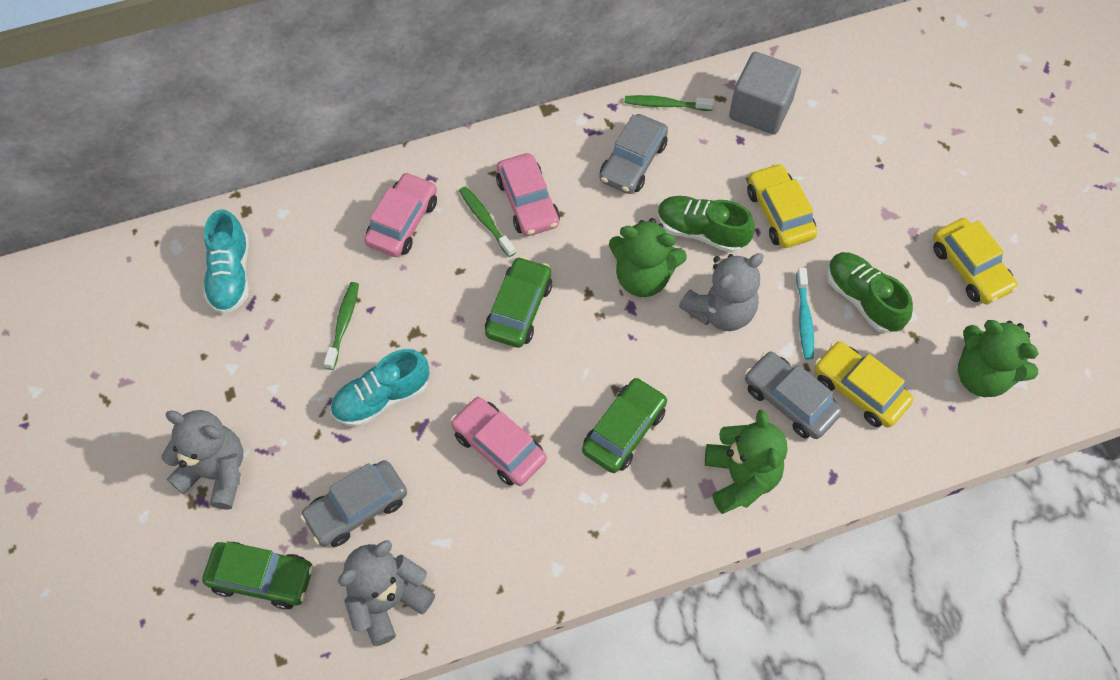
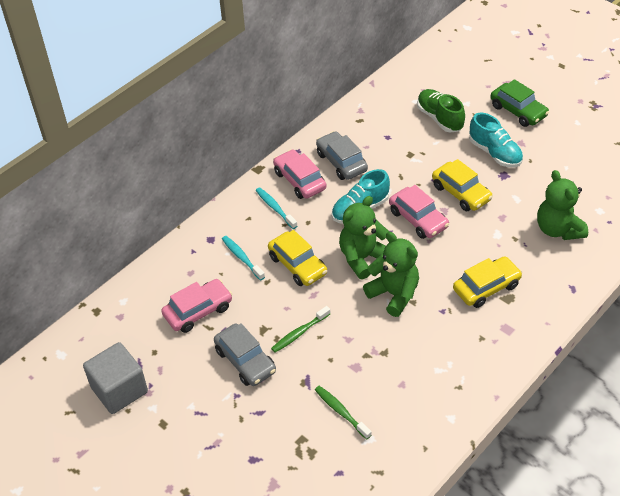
green car: [202,542,314,610] [485,256,552,348] [582,377,667,473] = 3 -> [490,79,549,127] = 1
green shoe: [657,196,755,253] [827,252,913,333] = 2 -> [417,89,465,132] = 1
green toothbrush: [324,282,359,370] [459,186,516,257] [624,95,714,111] = 3 -> [271,306,330,353] [315,386,372,439] = 2
grey car: [300,460,407,547] [600,114,668,194] [745,351,842,439] = 3 -> [214,323,276,386] [316,131,368,180] = 2
grey teddy bear: [162,410,243,510] [338,541,435,646] [679,253,764,331] = 3 -> none = 0
turquoise toothbrush: [796,268,814,360] = 1 -> [222,236,265,281] [256,187,297,229] = 2

